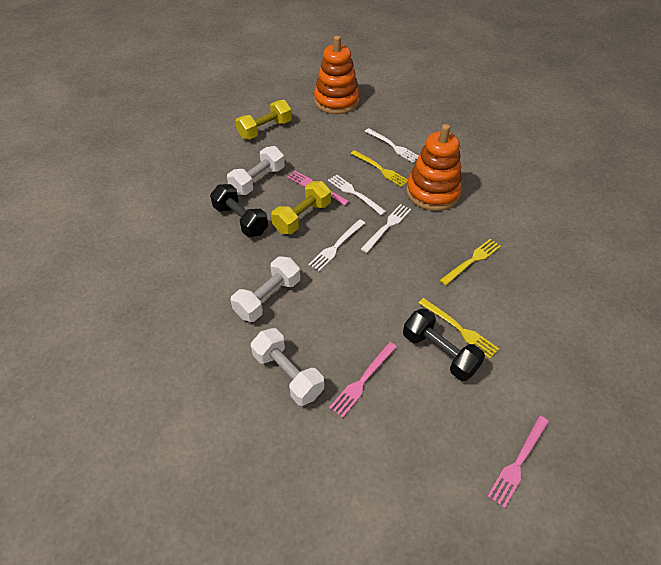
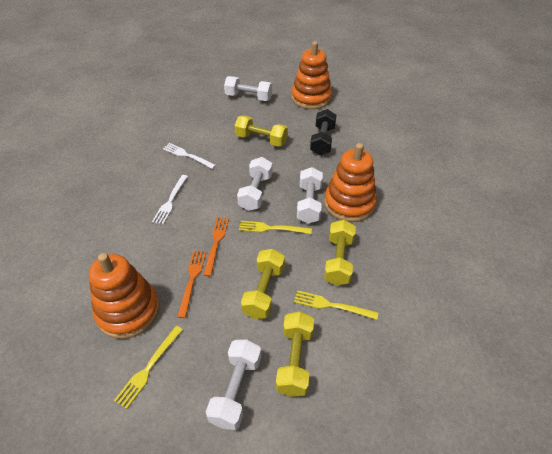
black dumbbell: [210,184,268,237] [403,309,485,381] = 2 -> [310,109,337,155] = 1
orange fork: none = 0 -> [177,251,206,318] [203,217,229,276] = 2
orange stacking toy: [314,36,360,114] [406,124,462,211] = 2 -> [89,253,160,339] [292,41,332,109] [324,143,377,222] = 3
pink fork: [287,171,349,205] [329,342,397,418] [488,415,549,509] = 3 -> none = 0
white dumbbell: [227,146,285,195] [230,257,301,322] [251,328,324,406] = 3 -> [206,340,261,430] [224,76,272,101] [237,157,273,211] [297,167,323,224] = 4
white fork: [308,219,365,271] [328,175,386,215] [361,204,411,253] [365,128,419,163] = 4 -> [152,175,188,225] [163,143,216,169] = 2
yellow dumbbell: [235,100,292,140] [271,181,331,234] = 2 -> [235,116,288,147] [241,249,285,319] [276,311,314,397] [324,220,356,286] = 4

